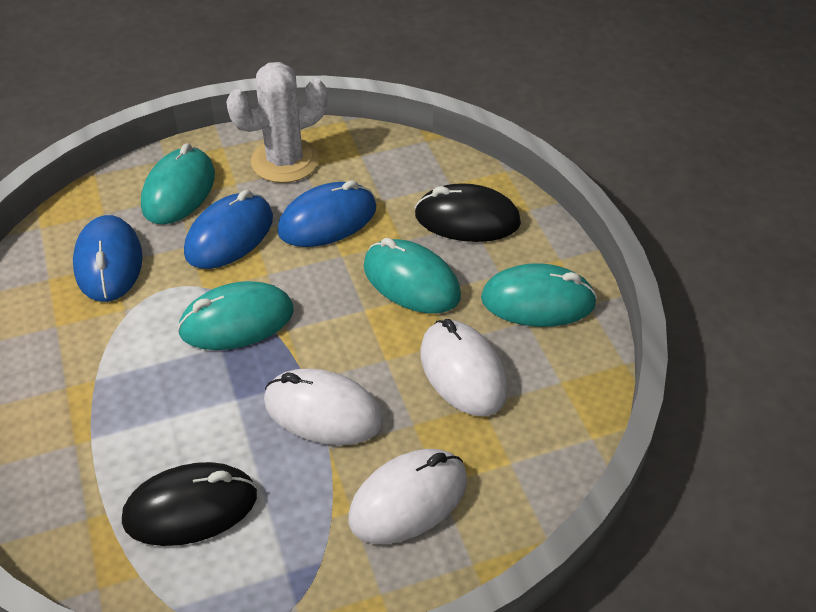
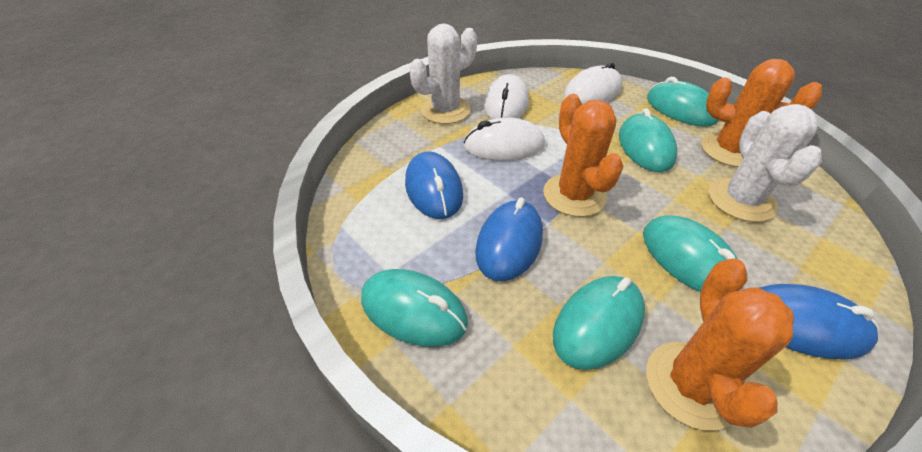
black mouse: [122,462,257,546] [415,183,521,242] = 2 -> none = 0
orange cactus: none = 0 -> [543,94,624,217] [646,259,794,430] [701,59,822,167] = 3
turquoise mouse: [141,143,215,224] [177,281,294,350] [363,238,461,314] [481,263,597,327] = 4 -> [361,269,468,347] [553,276,645,370] [619,108,677,172] [643,215,741,292] [647,77,719,127] = 5
white cactus: [226,62,327,183] = 1 -> [409,24,477,124] [709,104,822,222] = 2

